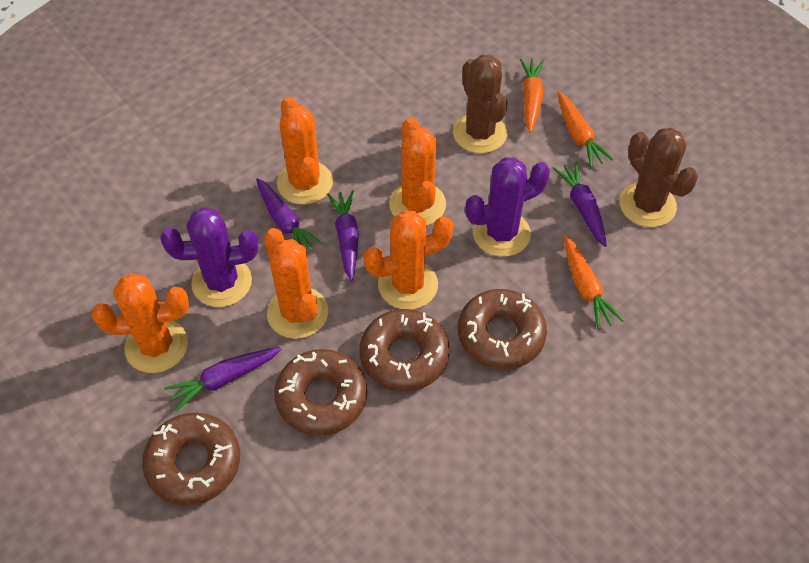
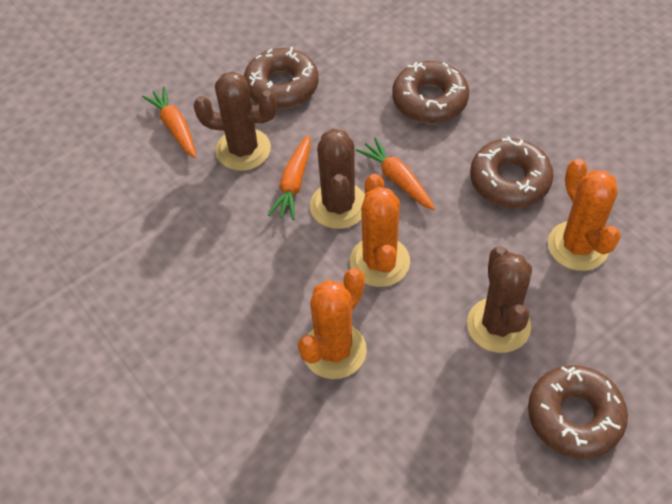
brown cactus: [453,55,508,153] [619,128,698,227] = 2 -> [193,72,277,171] [310,128,365,229] [467,246,532,353] = 3
orange cactus: [91,273,189,373] [264,228,328,339] [277,96,333,205] [363,210,453,310] [389,117,446,226] = 5 -> [298,268,367,379] [350,174,410,287] [548,159,621,271] = 3
purple cactus: [161,207,259,307] [465,157,550,257] = 2 -> none = 0
purple carrot: [164,347,281,412] [256,178,323,251] [327,190,359,281] [552,161,607,247] = 4 -> none = 0

